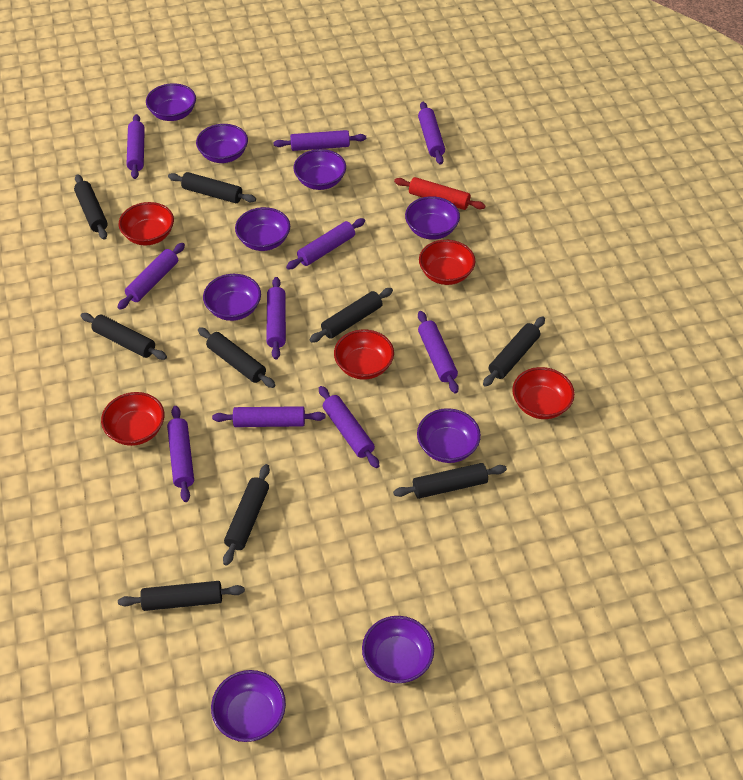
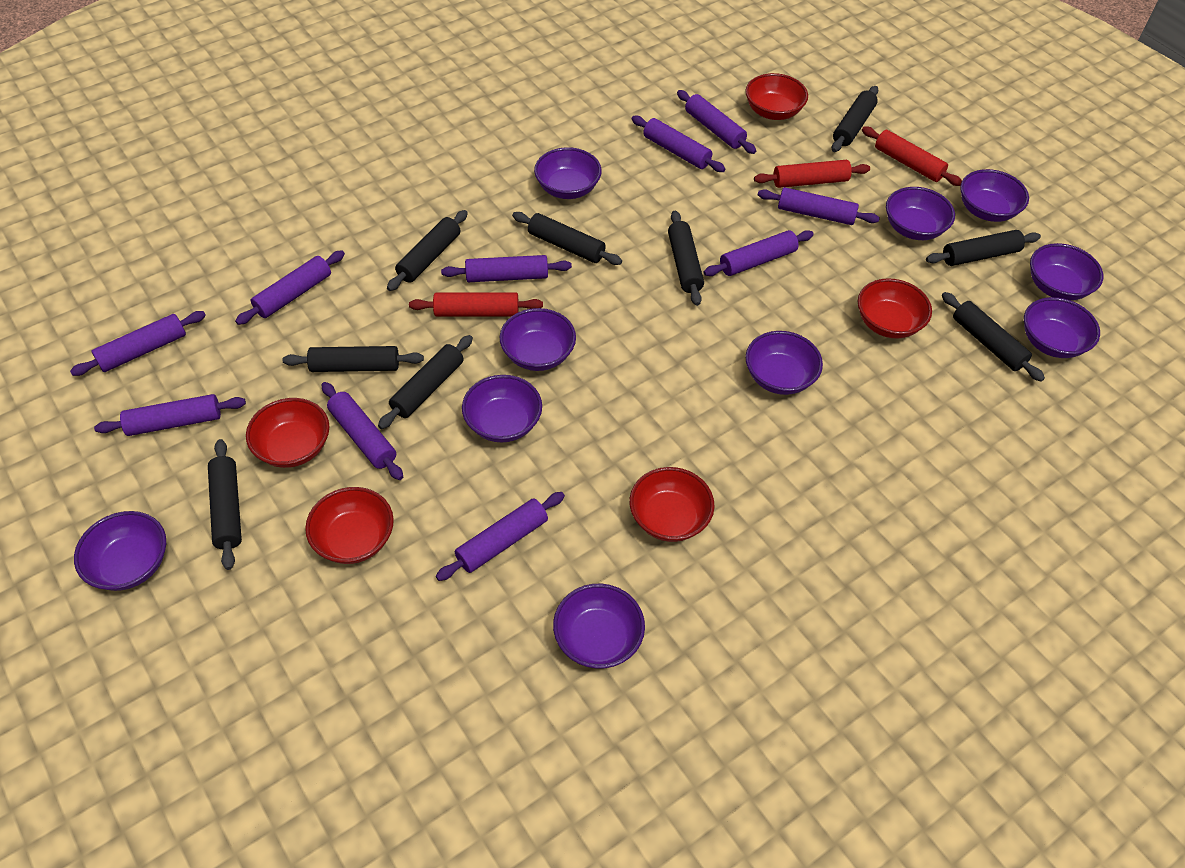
purple bowl: [146,83,196,121] [196,124,248,163] [203,274,261,321] [211,670,286,742] [235,207,290,251] [294,149,346,190] [362,616,434,683] [405,196,460,240] [417,408,481,463] = 9 -> [74,511,166,591] [462,375,542,442] [500,308,576,371] [534,147,602,199] [553,584,645,669] [745,331,823,395] [886,187,955,240] [960,169,1029,222] [1024,297,1100,358] [1030,243,1103,301] = 10
red rolling pin: [394,177,486,210] = 1 -> [409,292,543,317] [754,160,870,188] [862,127,962,186] = 3

